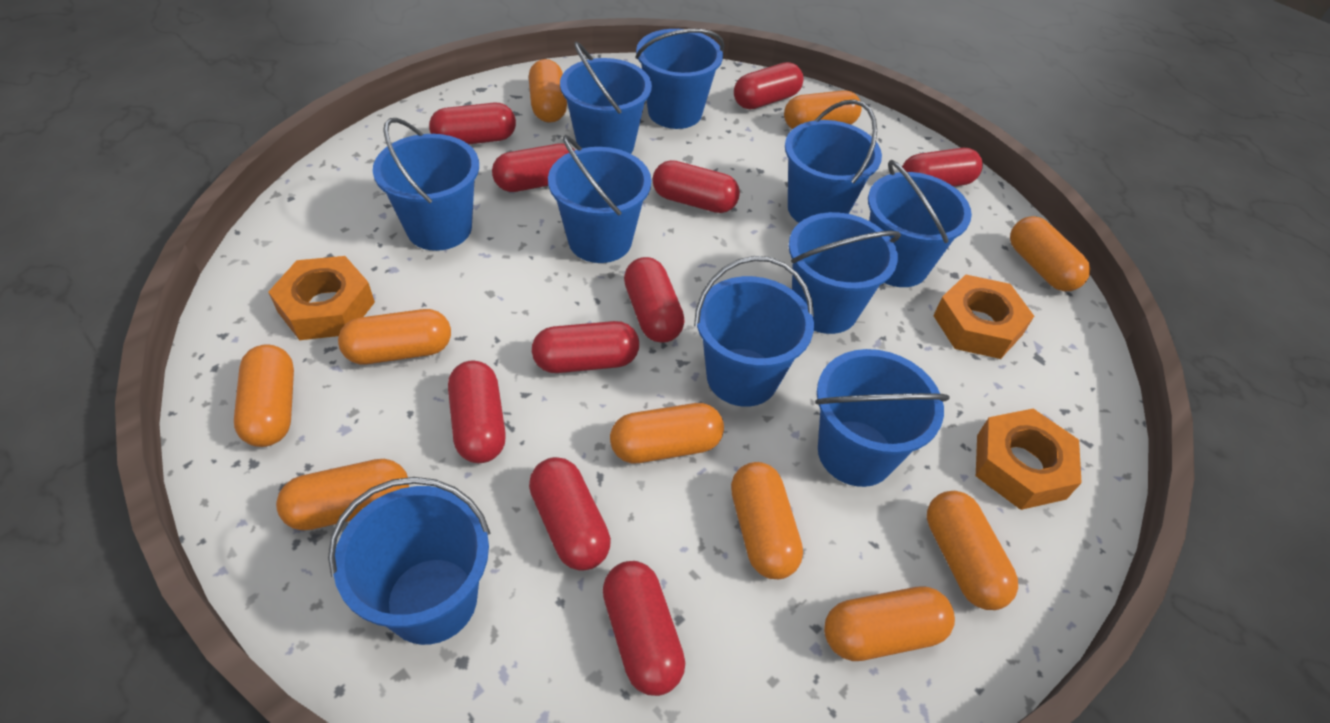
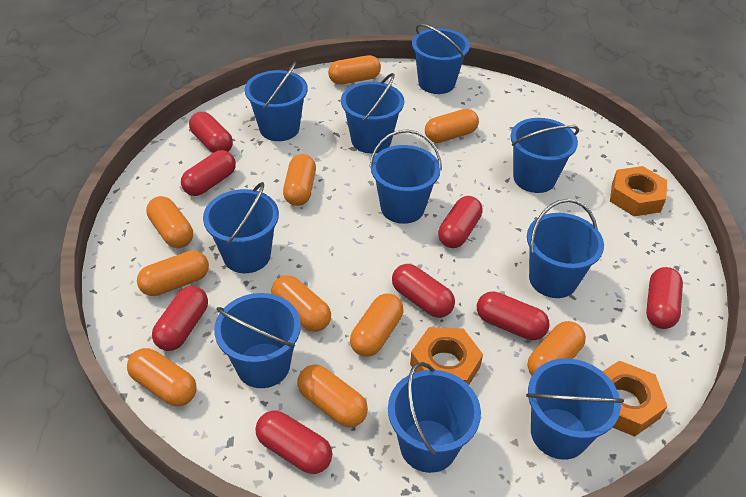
red capsule: [429,103,516,144] [448,360,506,463] [492,144,575,192] [529,457,611,571] [532,321,639,373] [603,561,685,696] [624,257,685,343] [653,160,740,213] [734,62,804,109] [902,148,983,187] = 10 -> [152,286,208,351] [181,150,236,196] [189,112,233,153] [255,410,332,474] [392,264,455,318] [438,196,483,248] [477,291,550,340] [646,267,683,329] = 8

